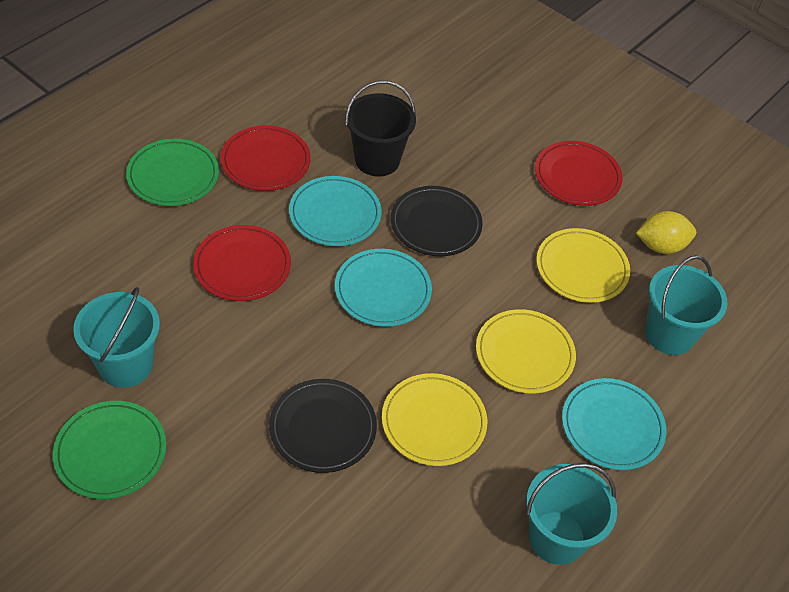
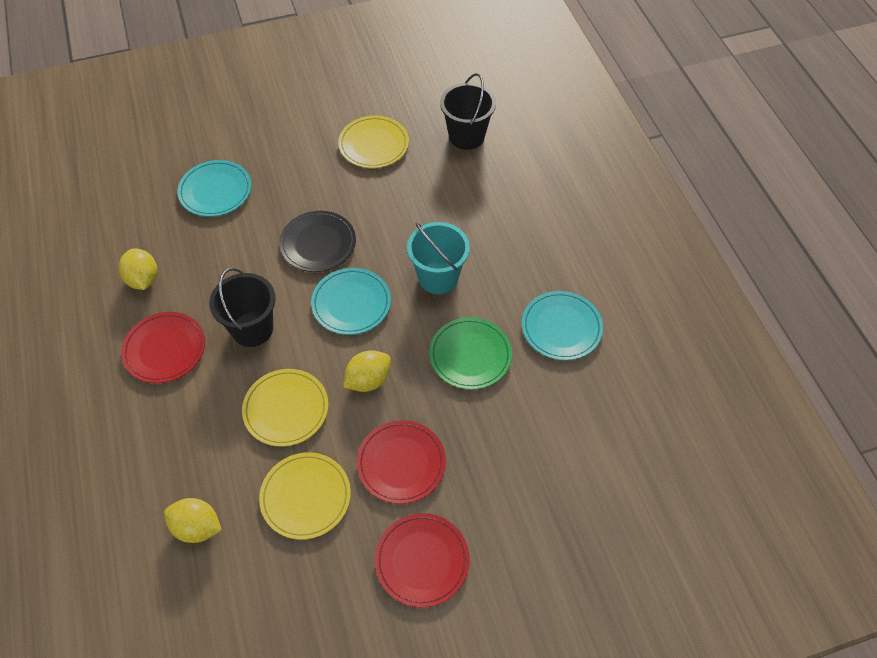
black bucket: [345,80,416,177] = 1 -> [209,268,276,347] [440,73,496,150] = 2
black plate: [269,379,377,473] [391,186,483,256] = 2 -> [279,211,356,272] = 1
green plate: [53,401,166,499] [126,139,219,206] = 2 -> [429,317,512,390] = 1
turquoise bucket: [73,287,160,388] [526,463,617,565] [645,255,727,355] = 3 -> [407,222,470,294] = 1
yellow lemon: [636,211,696,254] = 1 -> [119,248,157,290] [164,498,222,543] [343,350,391,392] = 3

